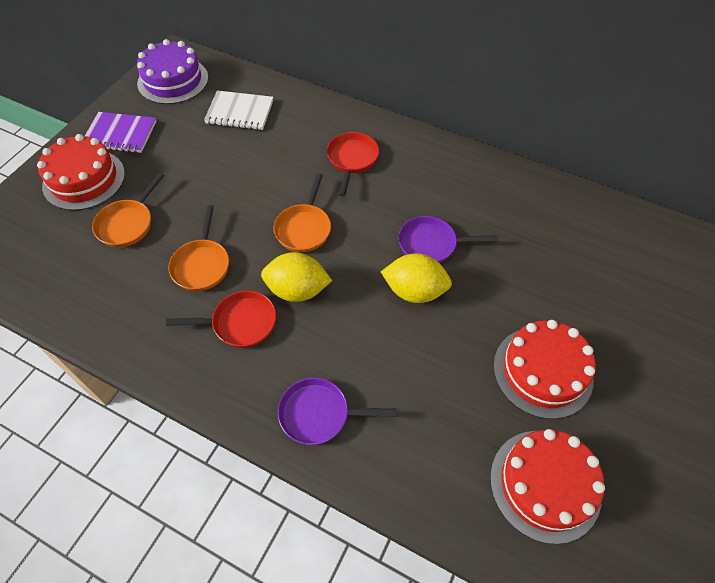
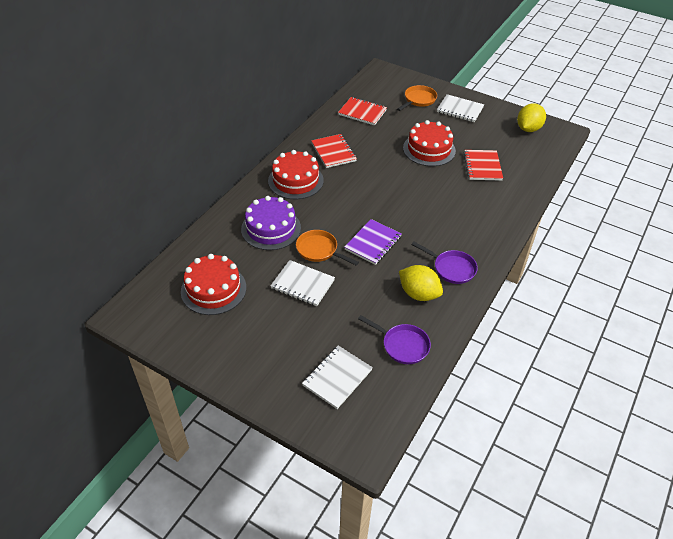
orange pan: [92,173,165,247] [168,205,229,291] [273,173,331,252] = 3 -> [296,230,359,266] [397,85,437,111] = 2
red notebook: none = 0 -> [311,134,357,168] [338,97,387,126] [464,150,503,181] = 3
red pan: [166,291,276,348] [327,132,379,196] = 2 -> none = 0
white notebook: [204,90,273,130] = 1 -> [271,260,335,306] [302,346,373,409] [437,94,484,122] = 3

